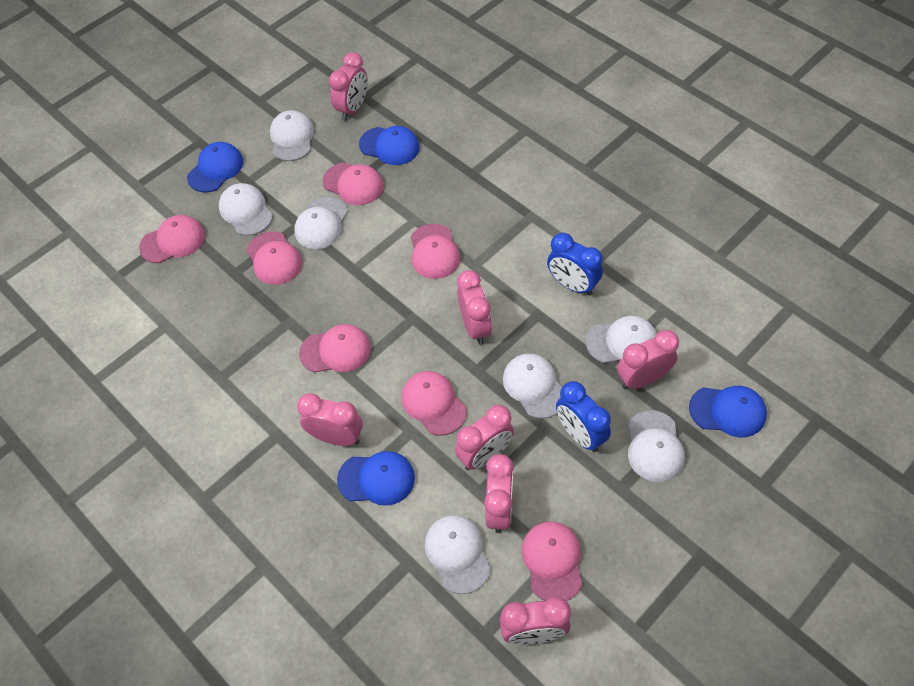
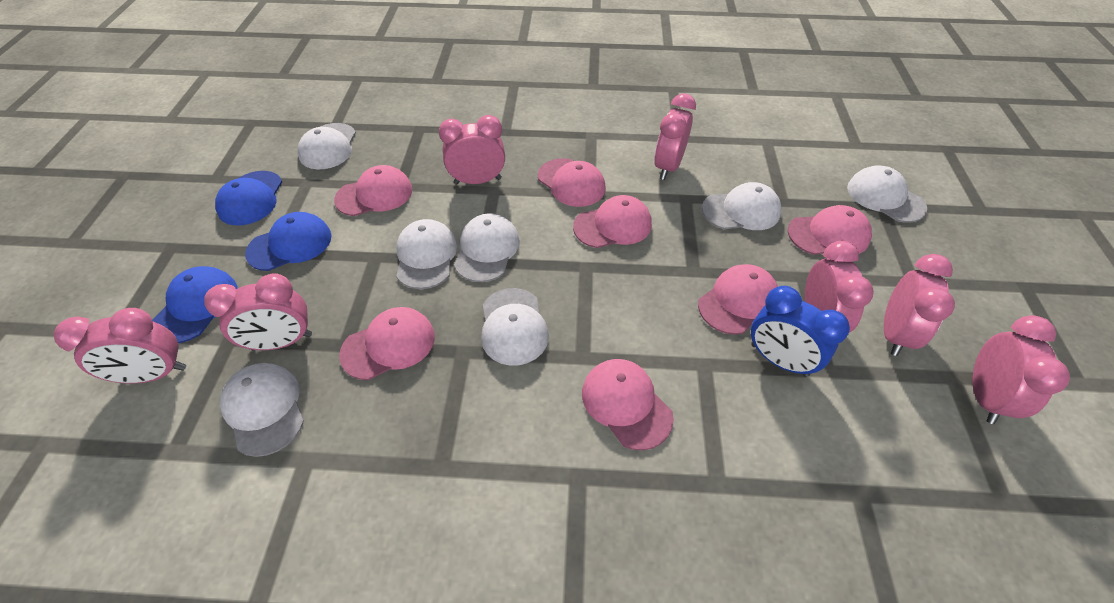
blue cap: [187,142,243,193] [337,451,415,506] [359,126,420,165] [689,386,767,437] = 4 -> [152,266,238,343] [215,171,282,226] [245,212,331,271] = 3
blue clock: [547,233,603,295] [556,381,611,452] = 2 -> [751,286,850,377] = 1

